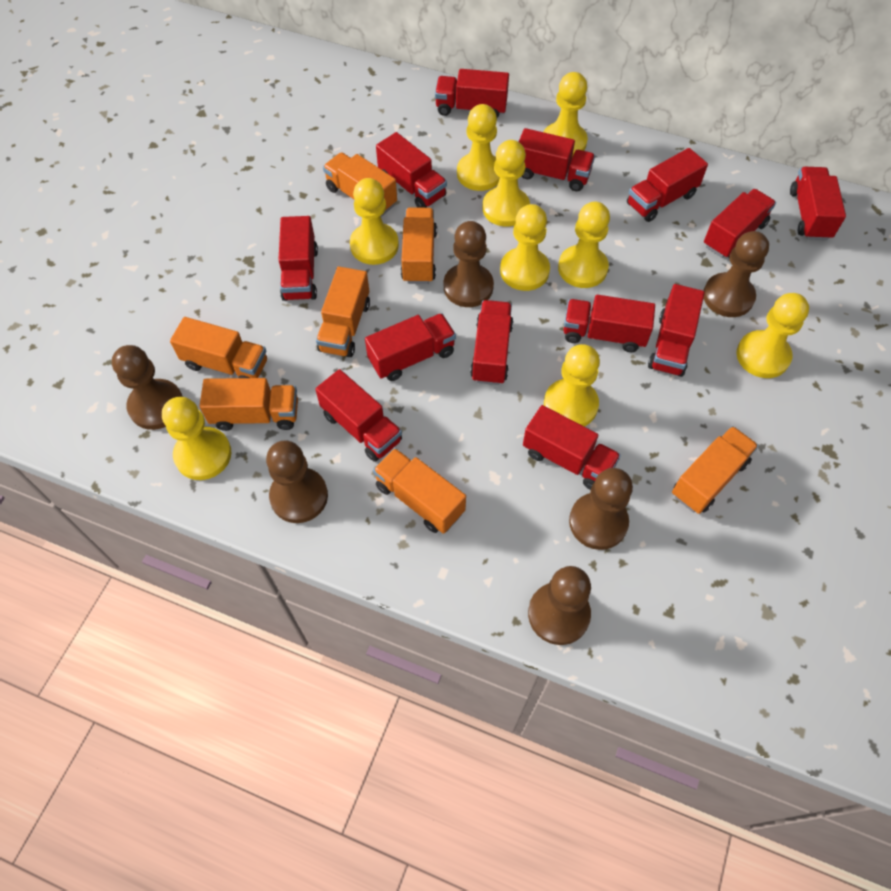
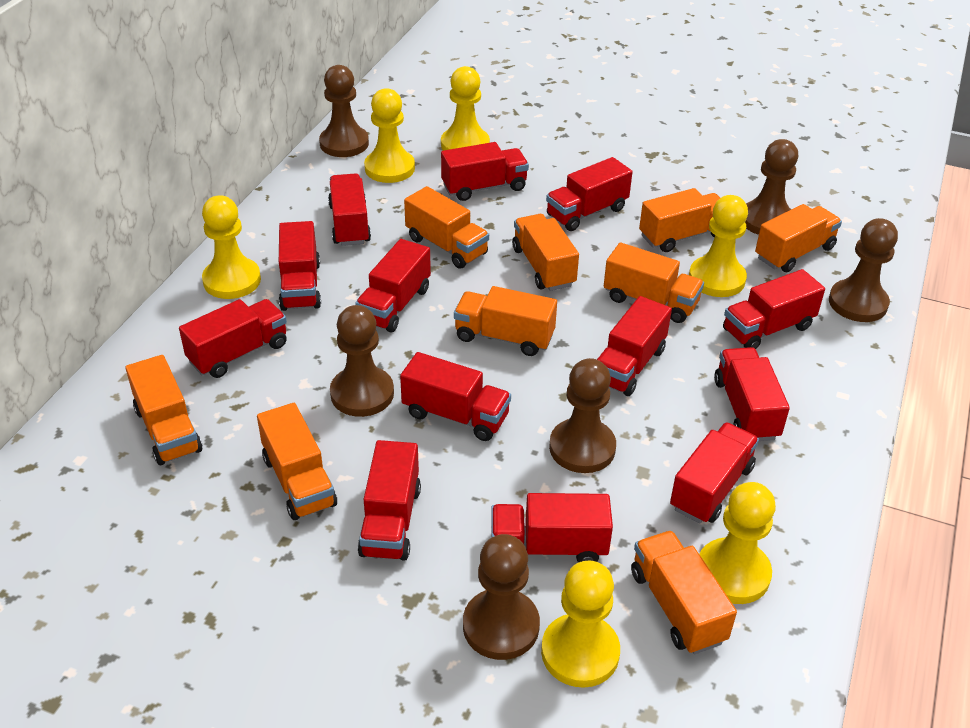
orange truck: [170,317,267,378] [200,378,298,431] [316,266,370,357] [323,152,397,217] [373,448,466,534] [401,207,437,284] [672,426,758,514] = 7 -> [125,355,202,465] [257,403,337,520] [404,186,489,269] [454,286,557,356] [512,214,579,291] [604,243,704,323] [631,530,737,654] [639,188,720,252] [755,204,842,272] = 9
yellow pawn: [162,397,231,480] [350,178,399,265] [457,104,500,191] [483,140,530,227] [500,204,550,291] [544,72,588,157] [544,344,600,426] [558,202,610,288] [737,293,809,378] = 9 -> [202,195,261,299] [364,88,415,183] [441,66,490,151] [541,561,620,688] [689,195,748,297] [699,482,776,604] = 6

